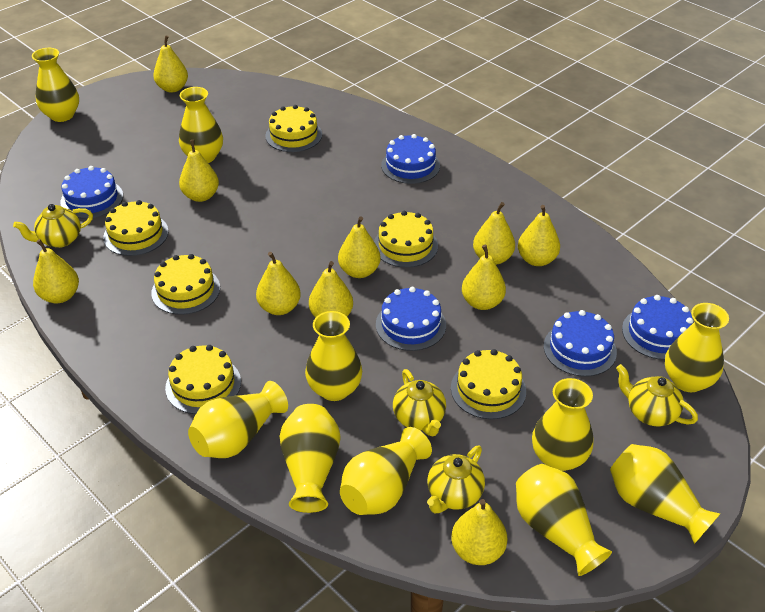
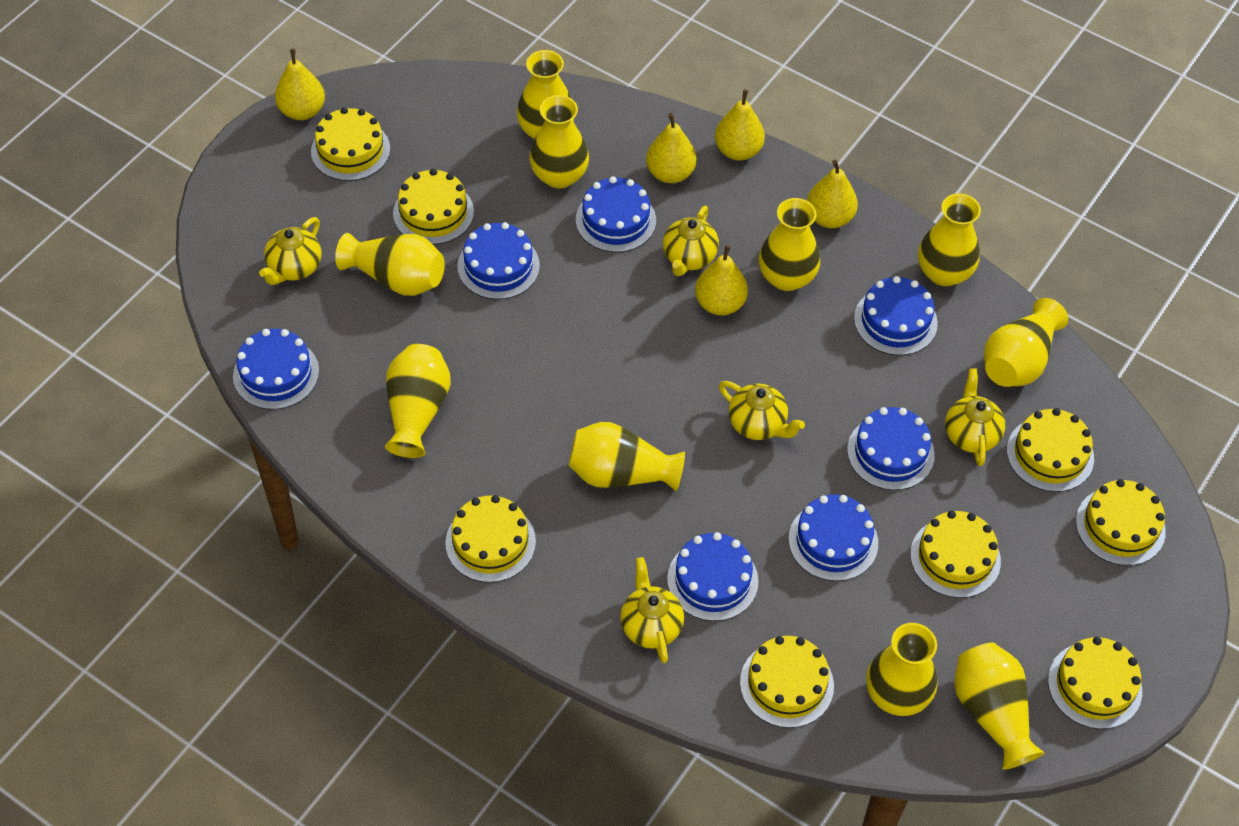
blue cake: [60,166,123,219] [376,287,446,351] [381,134,440,184] [544,310,617,377] [622,295,694,360] = 5 -> [233,329,319,410] [457,222,540,300] [576,176,656,252] [667,532,758,621] [788,495,878,581] [847,407,935,490] [854,276,938,355] = 7
yellow cake: [103,200,168,256] [151,254,220,315] [165,345,241,414] [265,105,322,152] [374,211,438,268] [451,349,526,419] = 6 -> [311,107,390,181] [393,169,474,245] [445,495,536,583] [740,636,834,728] [910,511,1001,598] [1007,408,1094,492] [1048,637,1142,729] [1076,479,1166,566] = 8
yellow pear: [33,239,79,303] [153,35,188,93] [179,140,219,202] [256,252,301,315] [309,261,353,318] [338,216,381,278] [451,499,507,565] [462,245,506,310] [473,202,515,265] [518,205,560,266] = 10 -> [275,49,325,120] [646,113,696,183] [695,245,748,315] [715,89,765,160] [807,159,858,228] = 5
yellow teapot: [13,204,93,248] [393,369,446,436] [427,446,485,514] [616,364,698,427] = 4 -> [259,217,321,285] [620,557,684,663] [663,206,719,276] [719,381,805,440] [945,368,1005,466] = 5

